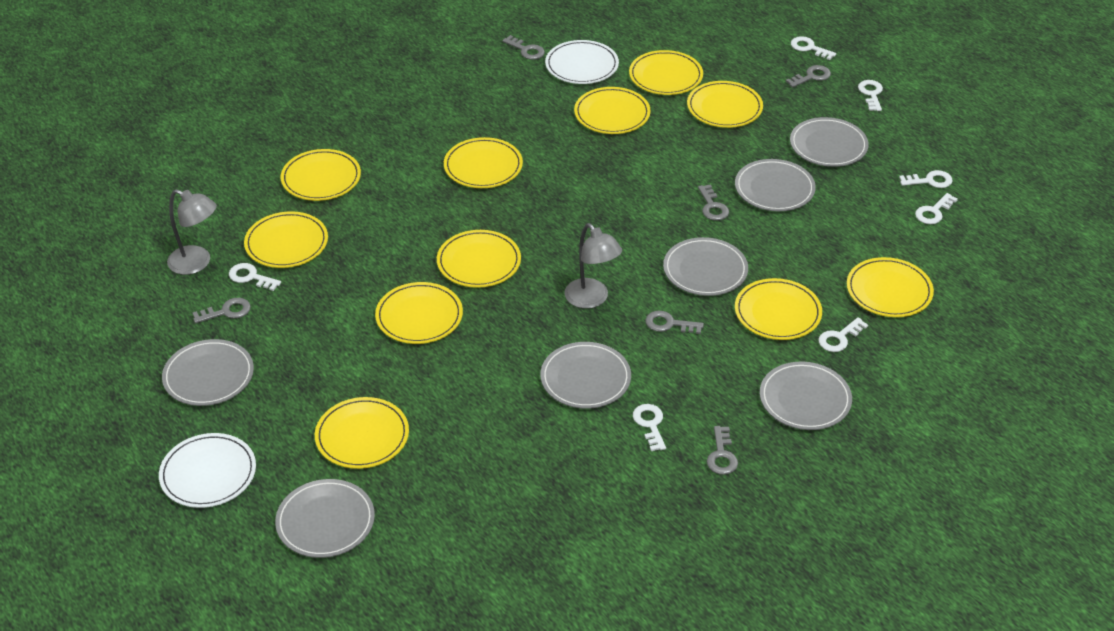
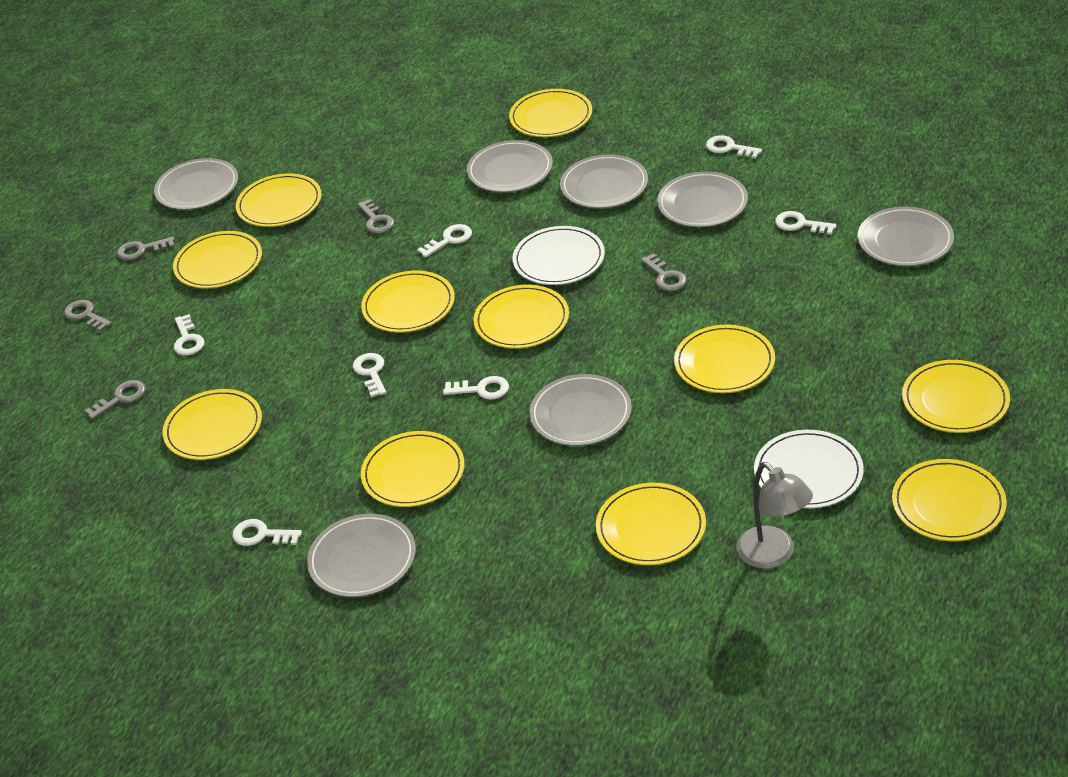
grey key: [193,298,251,323] [502,35,545,60] [645,311,704,334] [698,184,729,221] [707,426,738,475] [786,65,831,88] = 6 -> [64,300,112,332] [84,380,146,420] [117,237,175,261] [358,199,395,234] [641,253,687,291] = 5
grey lamp: [167,189,217,275] [564,223,622,308] = 2 -> [736,462,813,569] = 1

